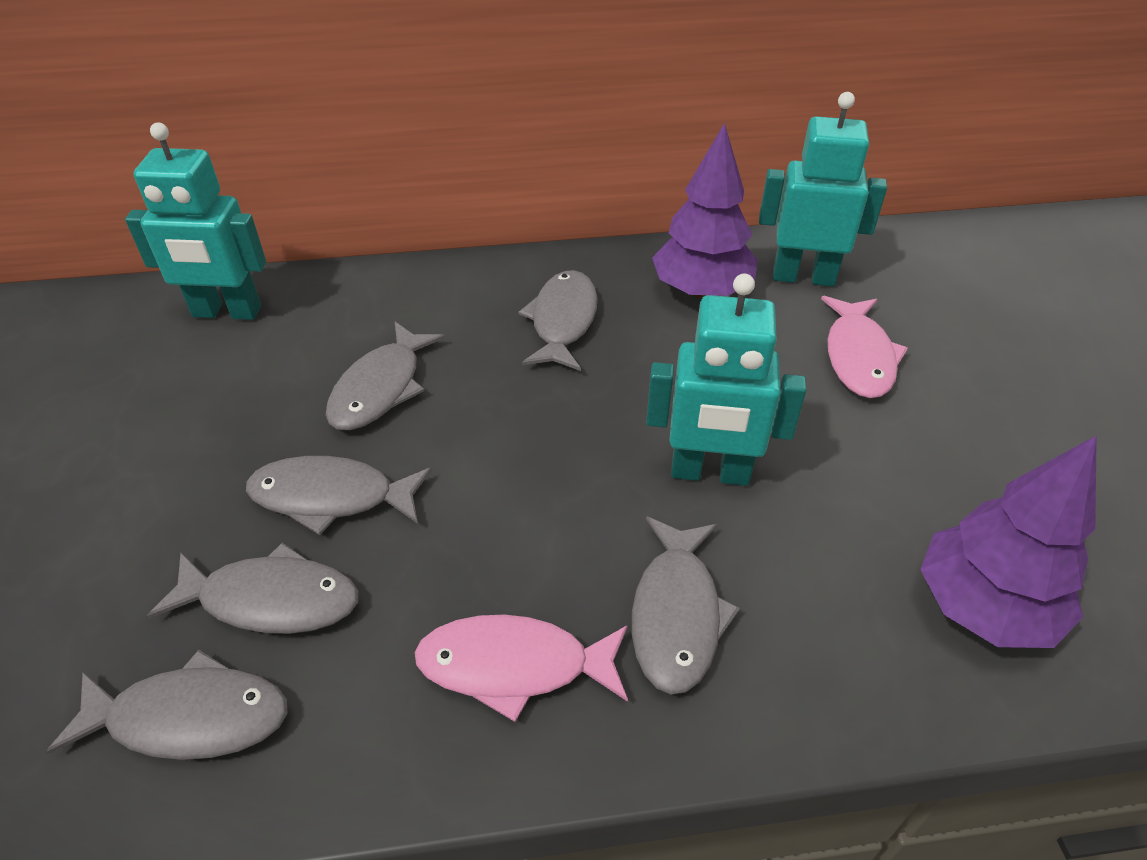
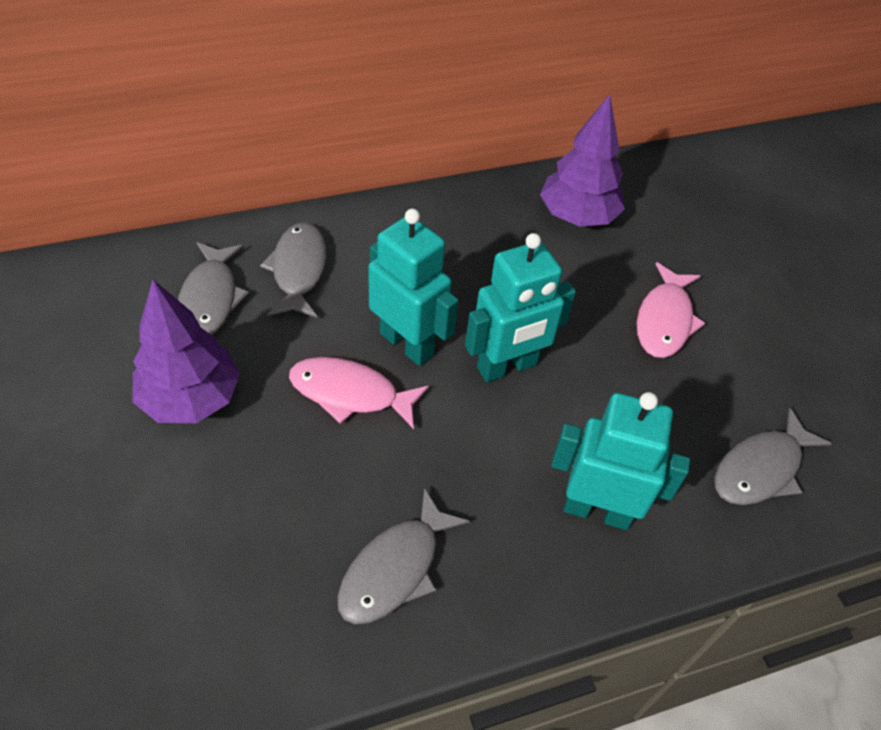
grey fish: [46,650,288,760] [147,543,358,634] [246,456,432,535] [326,322,445,430] [518,270,598,371] [632,517,740,694] = 6 -> [178,242,249,335] [260,222,327,318] [337,488,470,624] [714,408,832,505] = 4

